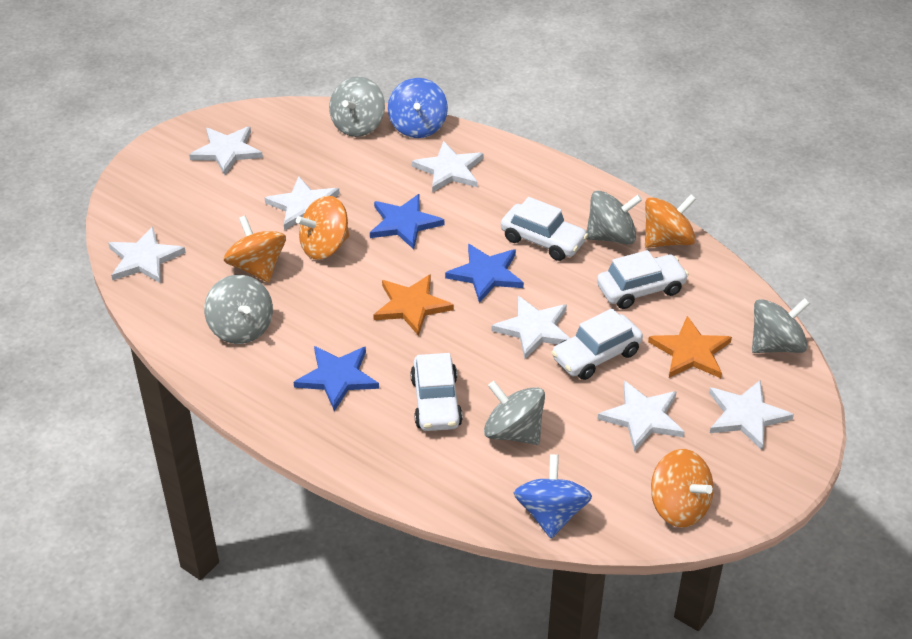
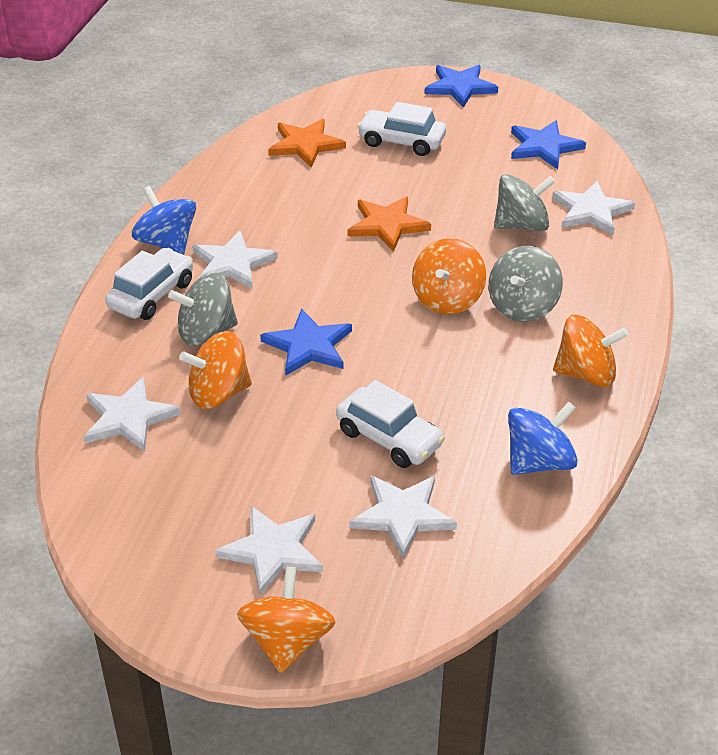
grey spinning top: [204,275,273,344] [329,77,385,137] [484,381,545,445] [586,190,642,245] [752,298,810,353] = 5 -> [168,272,238,345] [489,246,563,322] [494,174,555,231] = 3
white car: [410,353,463,431] [501,197,588,261] [551,308,643,380] [597,250,689,309] = 4 -> [105,248,193,320] [336,380,445,468] [357,102,446,156] = 3
white star: [108,227,186,283] [189,126,263,175] [265,176,339,230] [412,141,484,192] [491,296,570,359] [598,381,685,452] [709,380,794,450] = 7 -> [84,377,181,452] [192,230,278,289] [215,506,323,596] [349,475,457,559] [552,181,635,235] = 5

